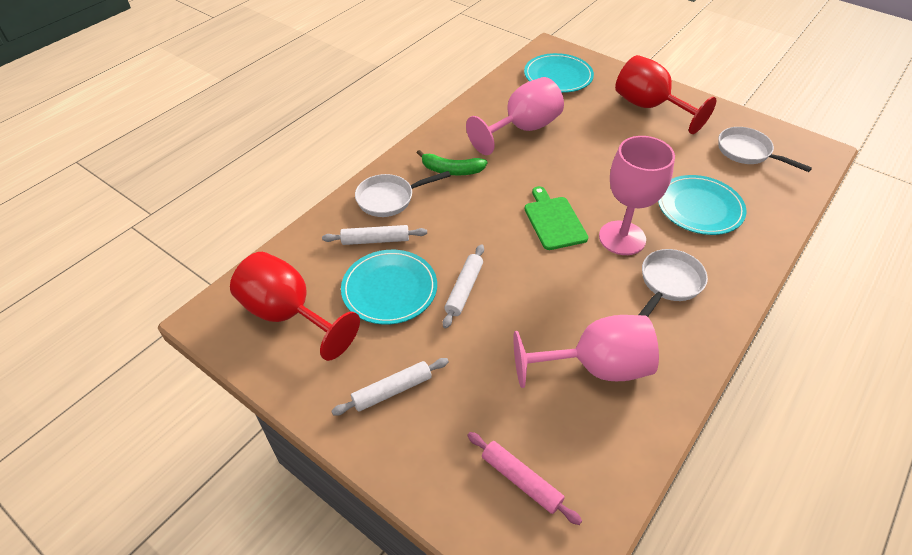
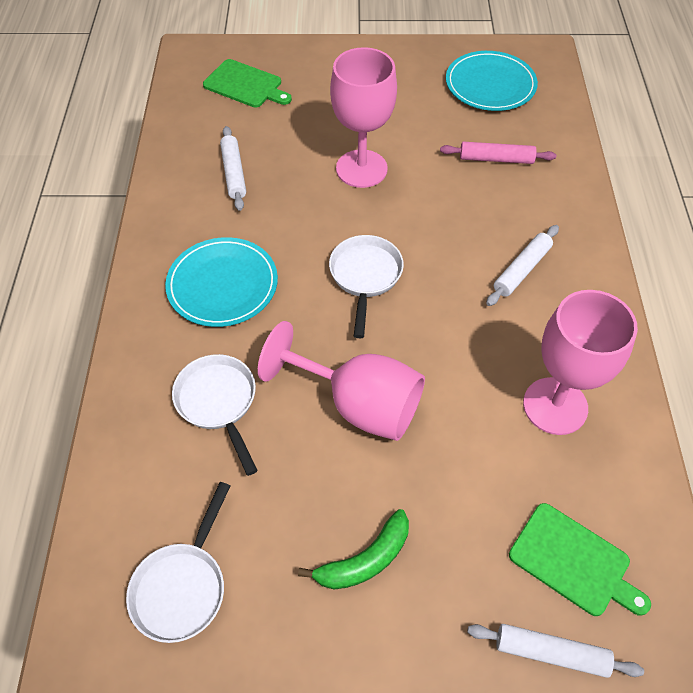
green cutting board: [524,186,588,250] = 1 -> [203,59,292,107] [509,503,651,616] = 2
red goblet: [230,252,360,361] [615,55,717,134] = 2 -> none = 0
turquoise plate: [341,250,437,325] [524,53,594,93] [658,175,747,235] = 3 -> [165,237,278,327] [446,51,538,111] = 2

